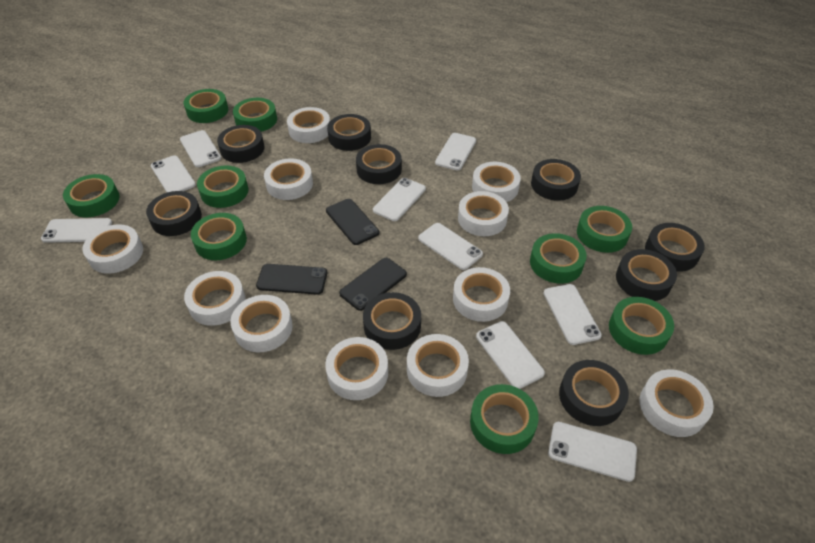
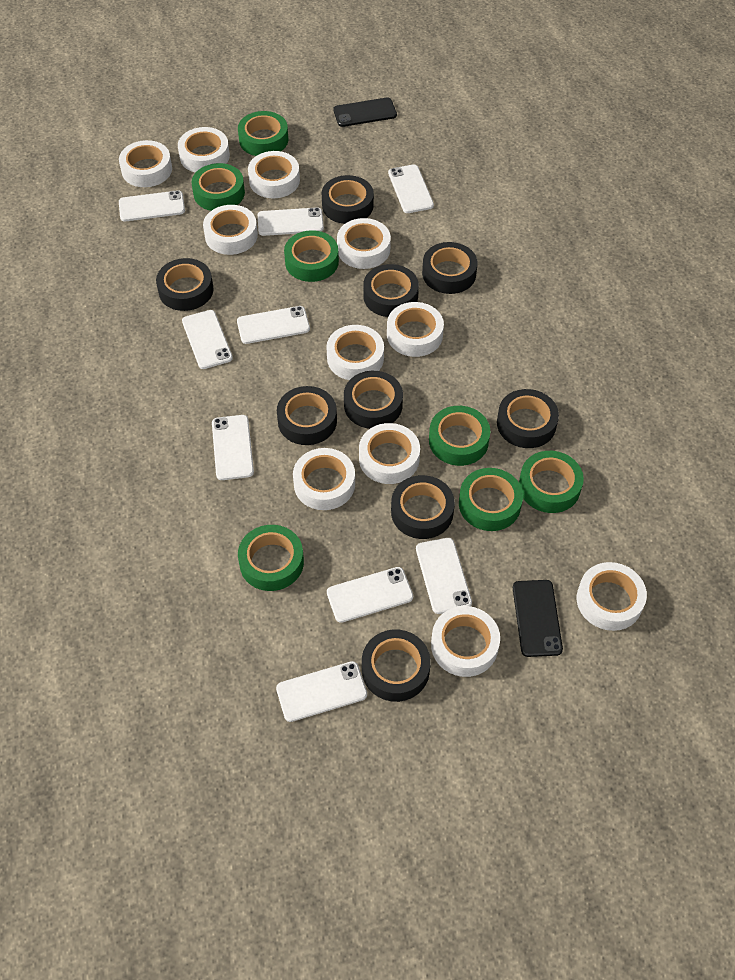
black phone: [256,264,327,295] [326,199,379,245] [339,258,407,311] = 3 -> [333,97,397,127] [513,580,563,657] = 2
green tape: [63,174,120,217] [183,89,228,123] [191,213,247,260] [197,166,249,208] [233,98,277,132] [470,384,539,454] [530,233,587,284] [577,206,632,253] [609,297,674,355] = 9 -> [192,163,245,211] [238,111,288,156] [238,525,304,591] [284,230,339,282] [429,406,490,466] [459,468,523,531] [519,451,584,513] = 7

